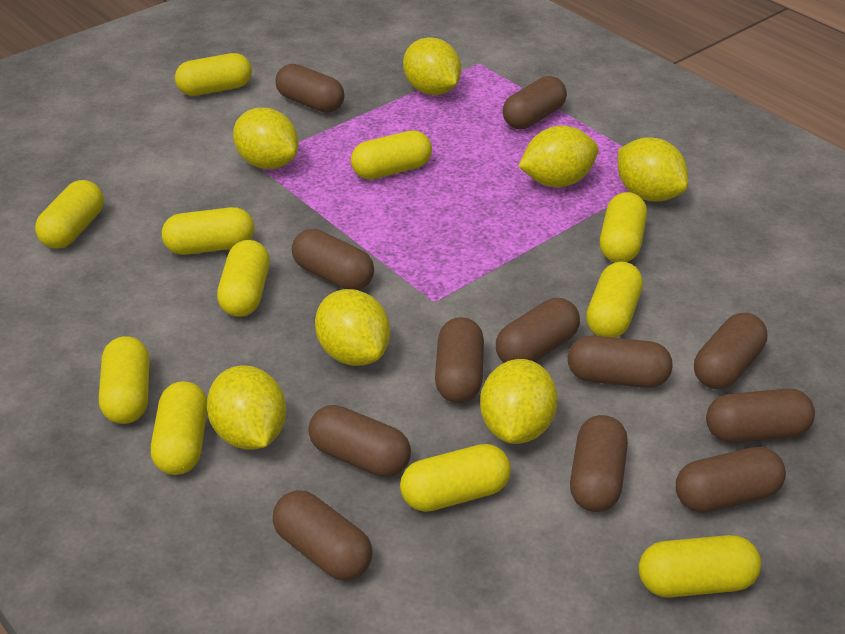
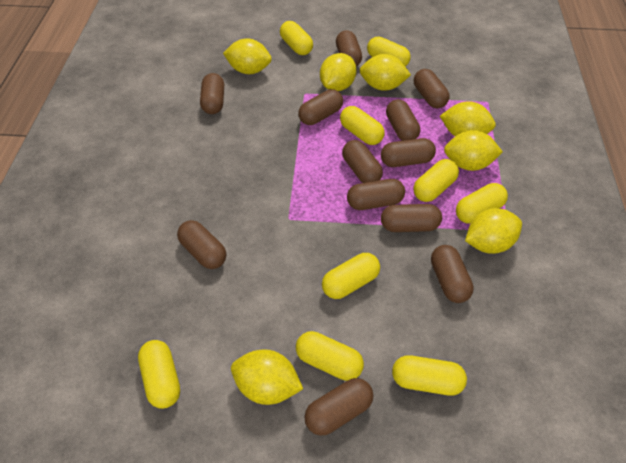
yellow capsule: [35,180,104,249] [99,336,149,424] [151,381,207,475] [162,207,254,255] [175,53,252,96] [217,240,270,317] [351,130,432,179] [400,444,511,512] [586,261,643,338] [600,192,647,262] [638,535,761,598] = 11 -> [138,340,180,409] [280,21,313,55] [296,331,364,381] [322,253,380,299] [340,106,385,145] [367,37,411,67] [392,355,467,396] [413,159,459,202] [456,183,508,224] = 9

